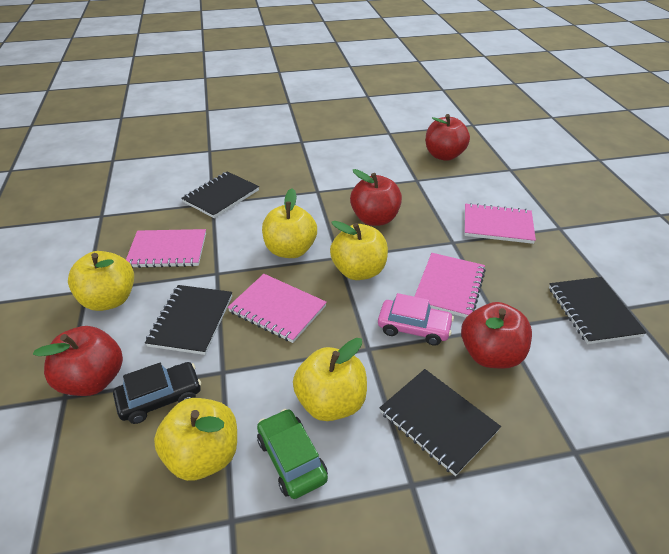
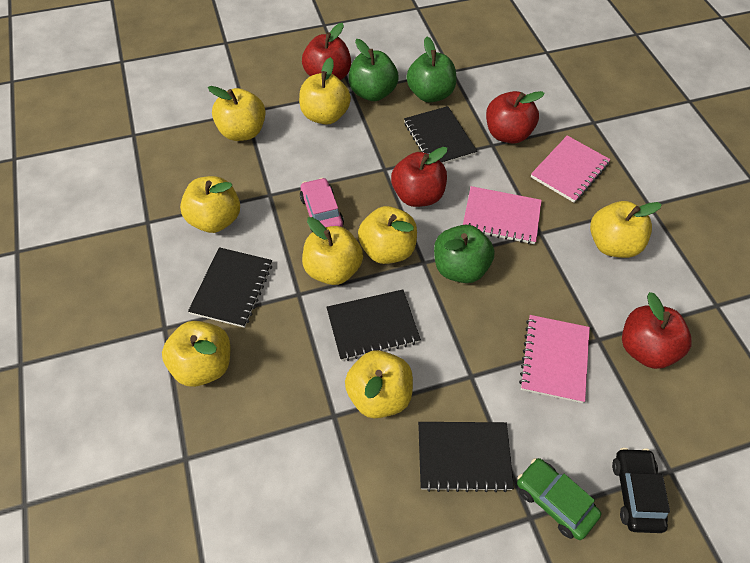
green apple: none = 0 -> [348,39,399,101] [407,37,457,103] [434,225,495,283] = 3
pink notebook: [126,229,206,268] [228,274,327,343] [414,253,486,318] [464,203,536,244] = 4 -> [463,186,542,244] [519,315,590,403] [531,135,611,203] = 3
yellow apple: [68,251,134,311] [154,398,237,481] [262,188,317,258] [293,338,367,421] [330,221,388,280] = 5 -> [162,321,230,387] [180,176,240,233] [208,86,266,141] [299,57,351,125] [302,217,363,285] [345,350,413,418] [358,206,417,264] [590,201,662,258] = 8

